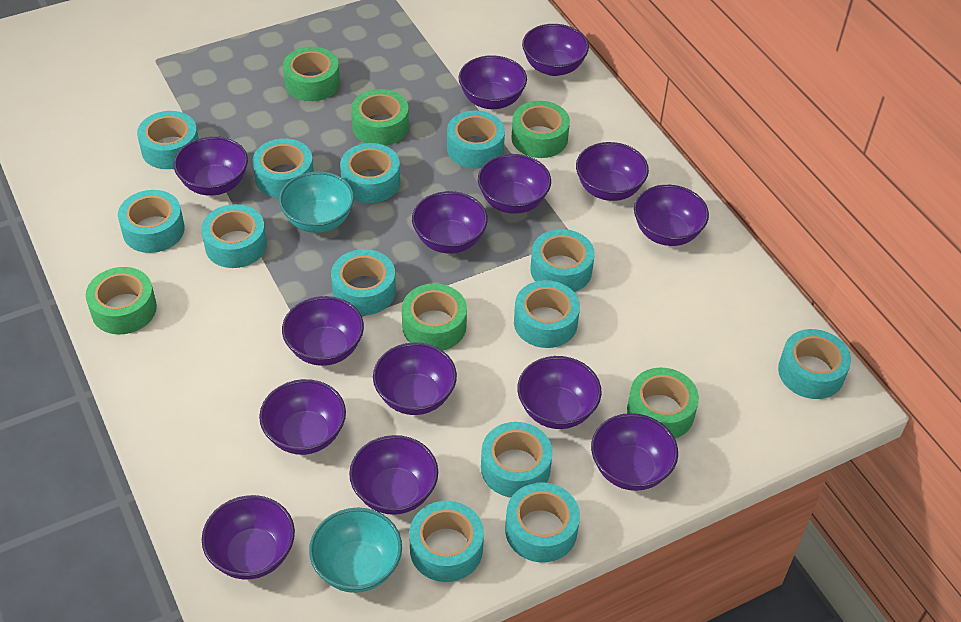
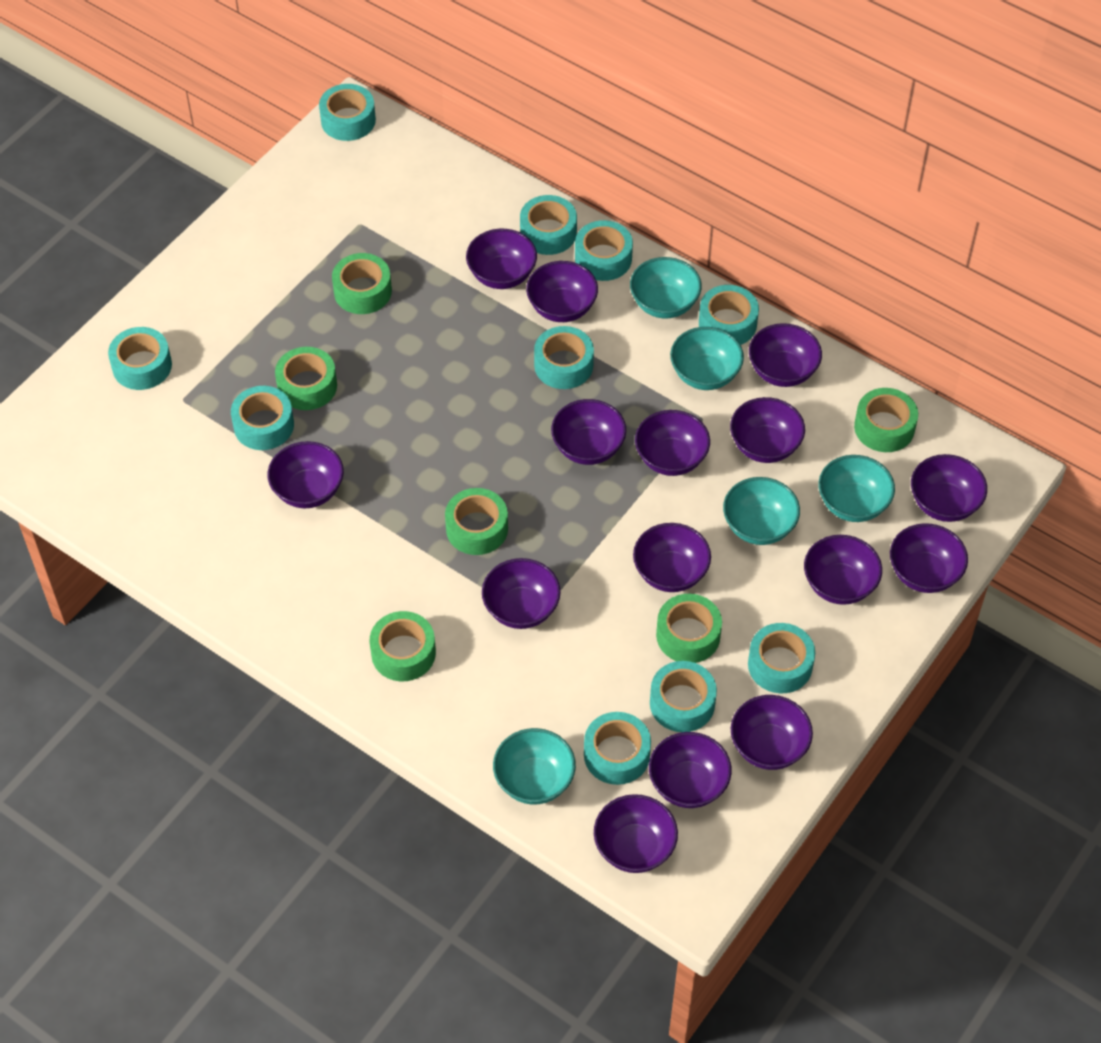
purple bowl: [174,136,248,196] [202,495,295,579] [259,379,346,455] [282,296,364,366] [349,435,438,515] [373,342,457,415] [412,191,488,253] [459,55,527,109] [478,154,551,214] [517,356,602,429] [522,24,589,76] [576,142,649,201] [591,413,678,491] [634,185,709,246] = 14 -> [267,441,344,508] [466,229,537,289] [482,558,561,629] [526,261,598,322] [551,399,626,465] [594,794,678,873] [633,523,711,592] [635,410,710,476] [649,732,732,808] [730,397,805,463] [731,695,813,770] [749,323,822,387] [804,535,882,605] [890,523,968,593] [911,454,987,522] = 15
turquoise bowl: [279,171,354,233] [309,508,402,593] = 2 -> [493,728,576,804] [630,257,702,318] [670,327,744,390] [723,477,800,545] [818,455,895,522] = 5
turquoise tape: [118,190,185,253] [137,111,199,169] [201,204,267,268] [253,139,314,198] [331,249,396,315] [340,143,400,203] [409,501,484,582] [447,110,505,169] [481,422,553,498] [505,483,580,562] [514,280,580,348] [530,229,595,292] [778,329,851,399] = 13 -> [108,327,172,390] [231,386,294,450] [319,84,376,141] [520,195,577,255] [534,326,594,389] [575,220,633,281] [584,712,651,785] [650,661,717,732] [699,285,759,345] [748,623,815,693] = 10

